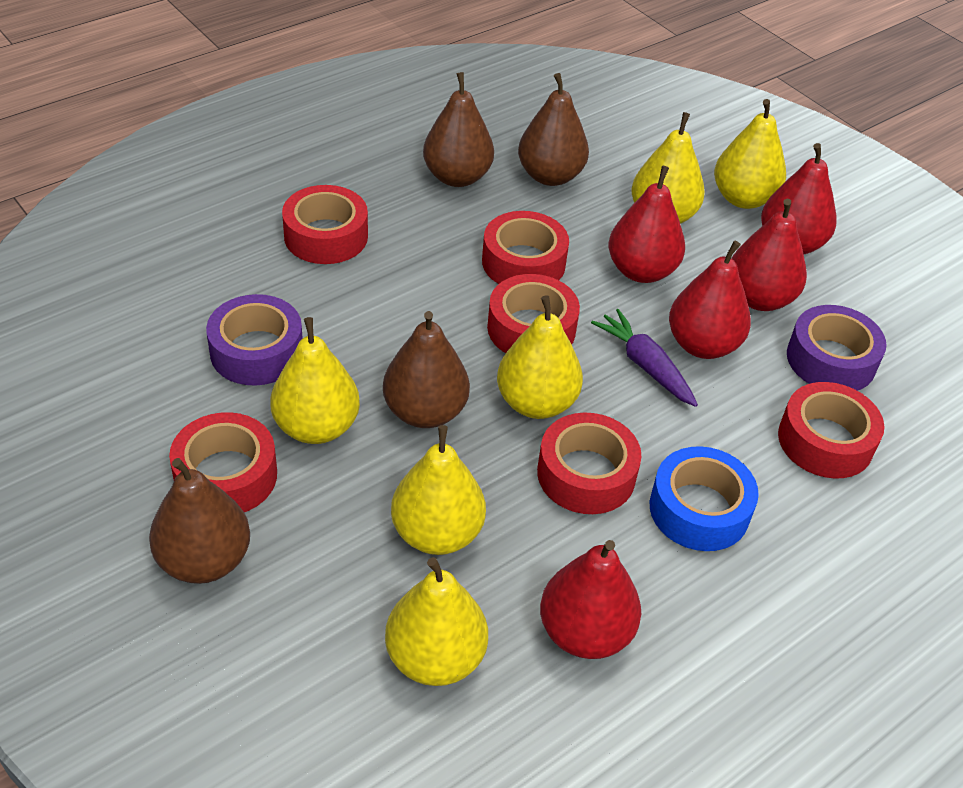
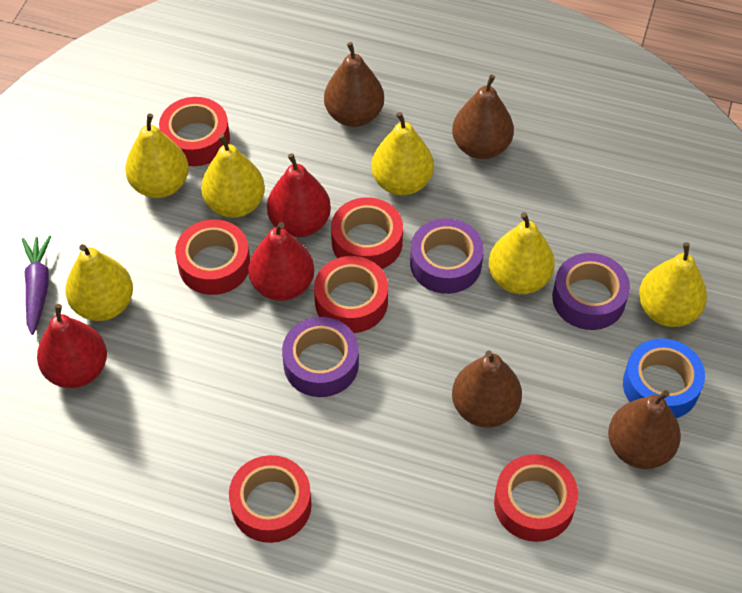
purple tape: [206,294,303,386] [787,305,887,391] = 2 -> [282,317,359,397] [410,218,484,294] [552,253,630,330] = 3
red pear: [540,540,641,659] [609,166,685,283] [669,241,751,359] [731,199,807,311] [761,143,837,254] = 5 -> [37,304,107,388] [248,222,314,301] [267,153,331,237] = 3

